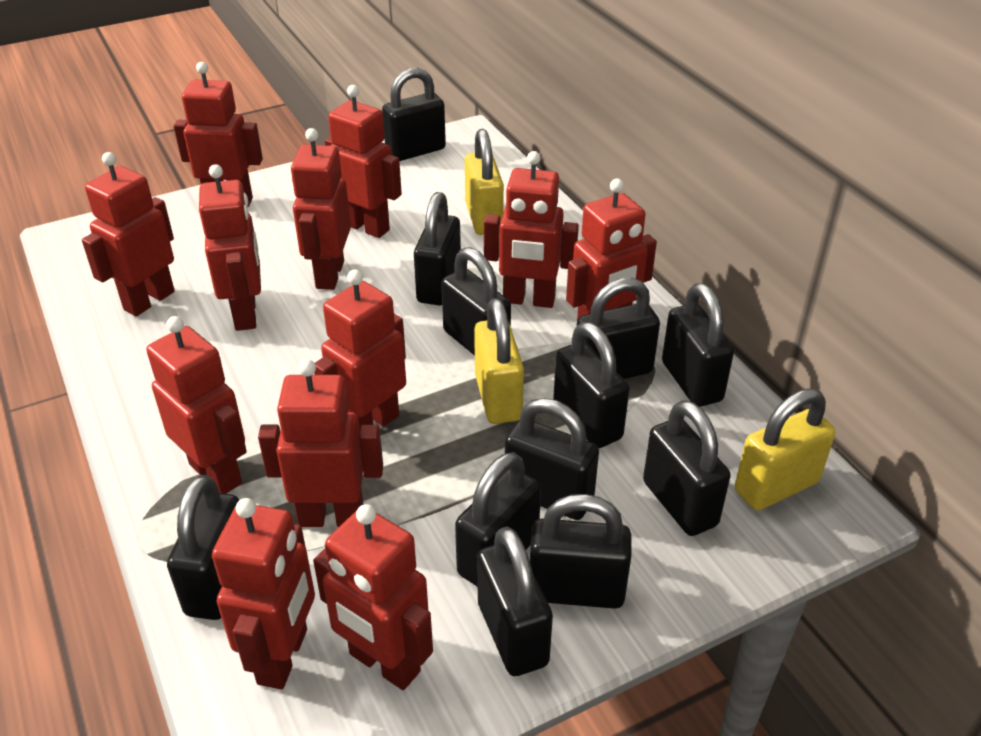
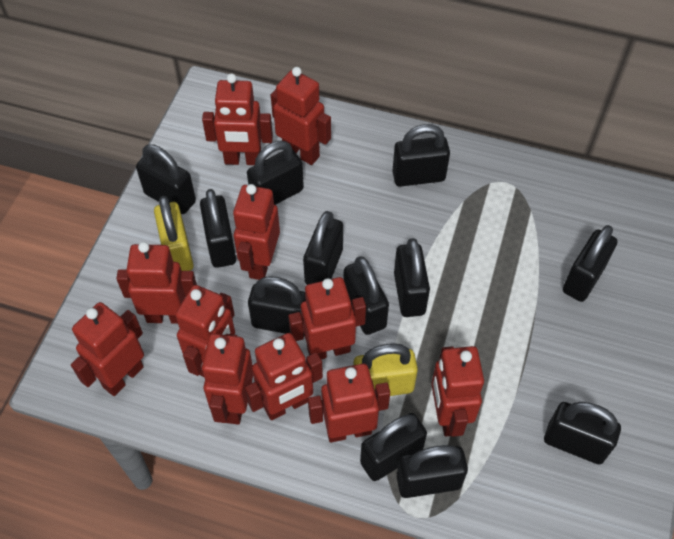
red robot: [82,152,175,316] [146,316,247,494] [174,62,263,207] [199,164,261,331] [212,498,315,689] [258,359,383,527] [291,128,351,290] [313,504,433,690] [314,269,406,428] [325,85,402,238] [484,151,579,308] [566,179,657,327] = 12 -> [71,302,144,396] [116,242,197,324] [175,285,235,377] [201,334,253,425] [202,73,273,165] [233,184,280,280] [245,333,323,420] [271,67,331,165] [288,277,366,359] [308,364,390,443] [431,346,484,437] = 11
yellow padlock: [465,129,504,235] [474,298,524,424] [735,388,835,510] = 3 -> [154,196,194,271] [353,343,418,396] = 2

